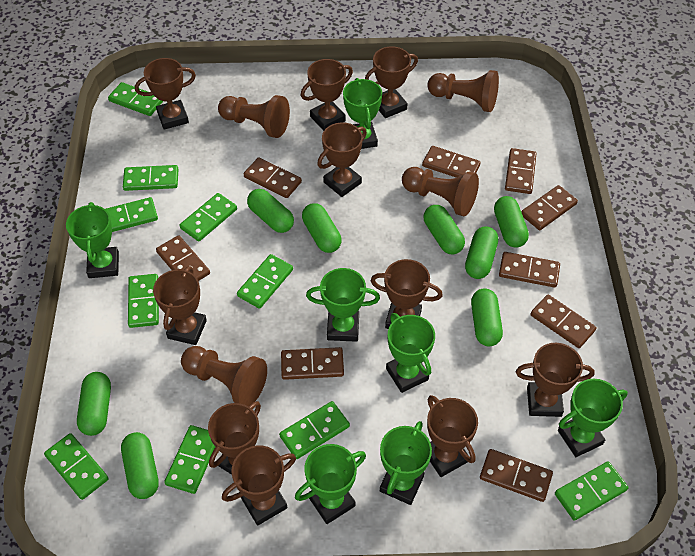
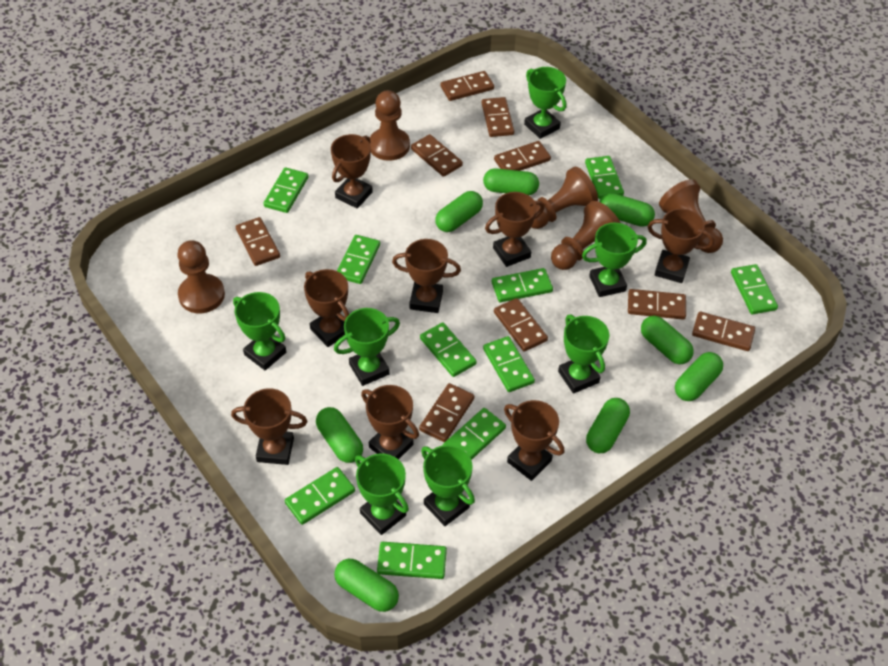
brown pawn: [181,346,267,406] [218,95,290,138] [402,167,479,216] [427,70,499,112] = 4 -> [177,240,225,313] [370,90,410,161] [531,167,598,229] [551,201,620,270] [659,179,723,253] = 5
brown trophy: [135,58,196,130] [153,266,207,345] [208,401,261,475] [222,446,296,526] [301,59,353,131] [317,122,367,197] [365,46,418,118] [371,259,443,329] [427,395,478,477] [516,343,595,417] = 10 -> [231,389,307,465] [304,269,349,347] [331,134,373,209] [361,385,419,460] [392,239,461,313] [485,192,545,267] [504,400,564,481] [647,208,714,283] = 8

